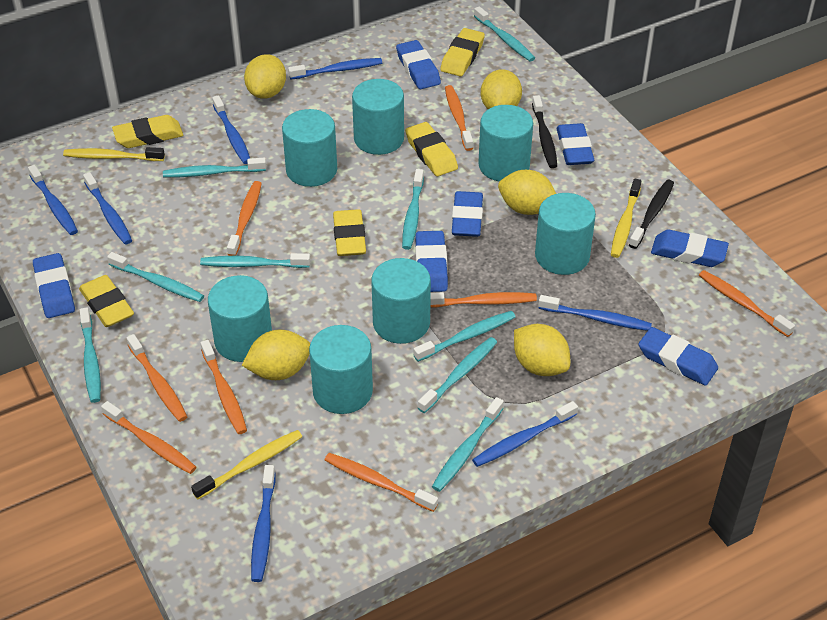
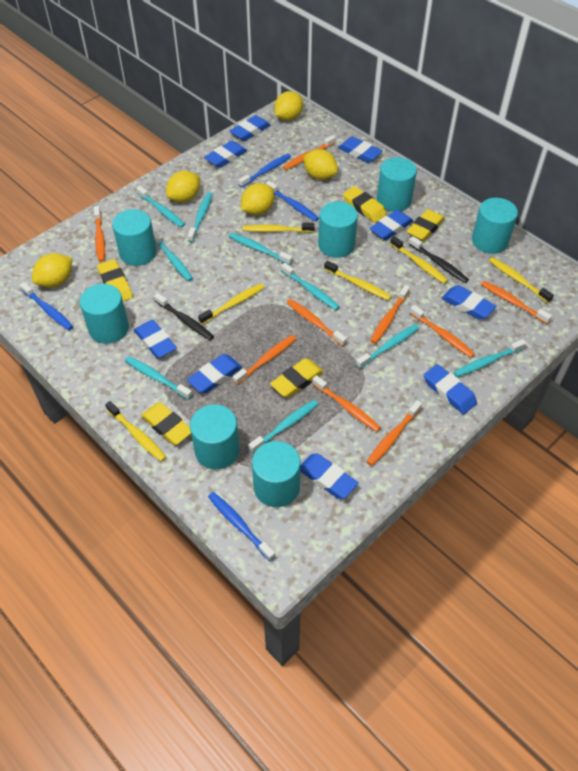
blue eraser: [33,253,75,318] [396,40,441,89] [415,231,448,292] [452,191,483,237] [556,123,594,165] [639,327,718,386] [651,230,729,267] = 7 -> [134,320,177,359] [187,354,242,393] [204,141,247,168] [230,115,271,141] [300,454,358,499] [338,137,383,163] [370,210,413,240] [424,364,477,414] [441,285,496,320] = 9
blue toothbrush: [28,165,78,235] [83,172,132,244] [212,95,250,164] [251,465,275,582] [288,58,382,80] [472,401,578,467] [538,295,652,331] = 7 -> [20,282,73,330] [208,492,275,561] [238,154,291,188] [266,181,319,221] = 4
orange toothbrush: [101,401,197,474] [127,334,187,422] [200,340,247,434] [227,181,262,256] [325,453,438,512] [430,292,537,308] [445,85,473,151] [699,270,795,337] = 8 -> [94,206,105,262] [233,335,296,385] [283,135,336,170] [286,299,347,347] [312,375,381,432] [366,400,422,466] [370,285,410,344] [410,305,475,358] [481,281,552,324] = 9
yellow toothbrush: [63,147,165,161] [191,430,302,499] [611,179,641,258] = 3 -> [105,401,166,462] [198,284,264,324] [242,223,315,233] [324,260,392,301] [390,236,448,284] [489,257,554,303] = 6

